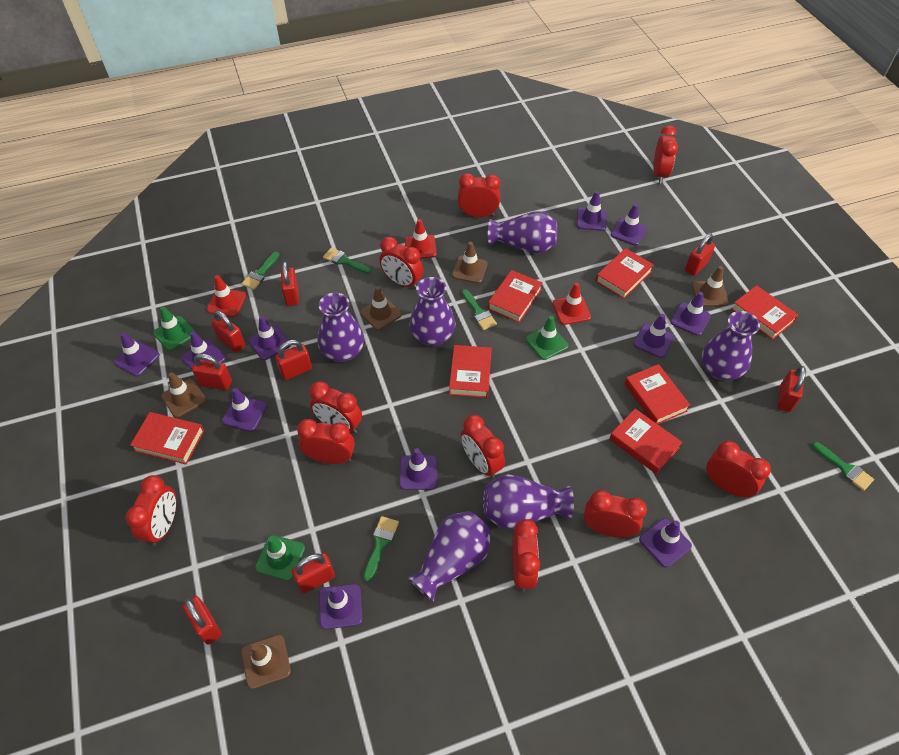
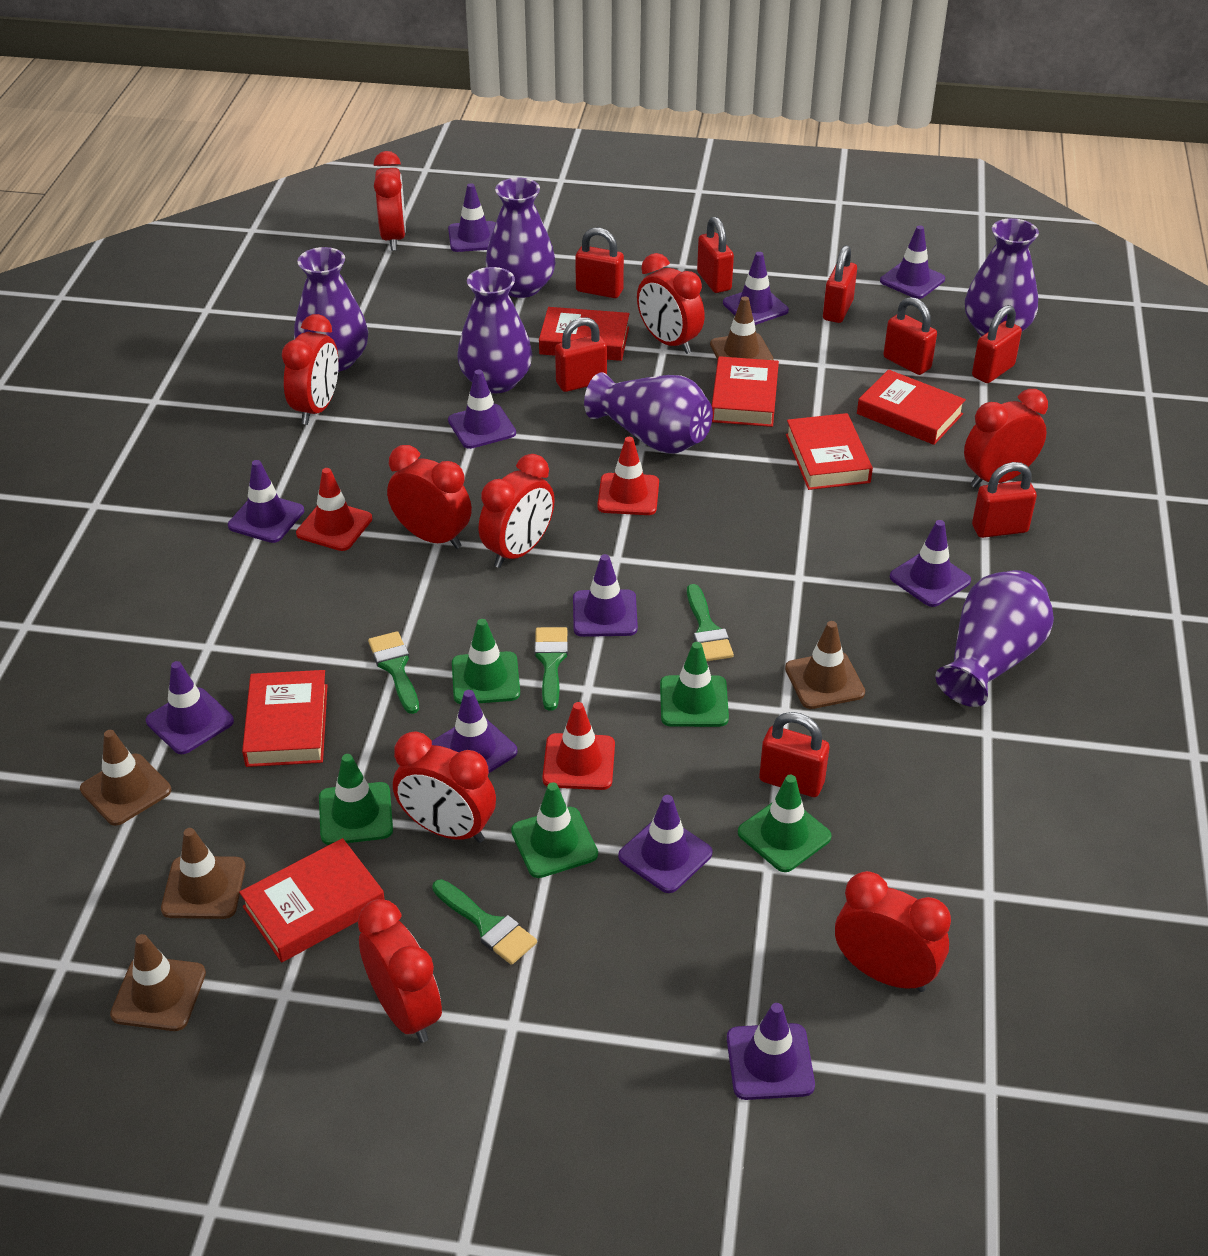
green brush: [241,252,279,290] [323,248,371,273] [364,516,399,582] [462,289,497,330] [812,442,874,491] = 5 -> [368,631,419,714] [432,879,537,965] [534,627,568,711] [687,584,734,661] = 4
green traffic cone: [153,306,195,351] [255,535,305,581] [526,316,568,360] = 3 -> [319,754,393,845] [452,619,520,704] [511,782,598,878] [660,642,729,727] [738,775,832,872] = 5
red book: [130,412,204,464] [449,345,492,398] [488,270,542,323] [596,248,654,299] [609,409,683,474] [624,364,690,424] [731,285,798,340] = 7 -> [239,838,385,963] [242,670,328,767] [539,307,629,361] [712,356,779,427] [786,413,873,490] [857,369,966,445] = 6
red clock: [126,475,176,546] [297,419,355,464] [310,381,362,434] [379,237,424,290] [458,173,500,217] [461,415,505,478] [512,519,540,591] [584,490,647,538] [654,125,678,183] [706,441,771,498] = 10 -> [282,314,339,425] [358,899,442,1043] [373,151,406,251] [387,445,472,549] [393,732,496,843] [479,454,555,568] [637,253,705,354] [835,871,951,992] [964,389,1048,488] = 9

